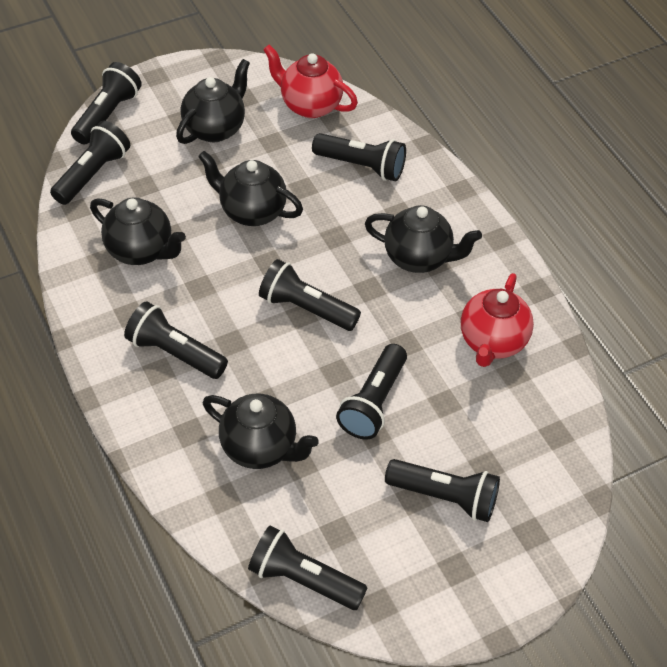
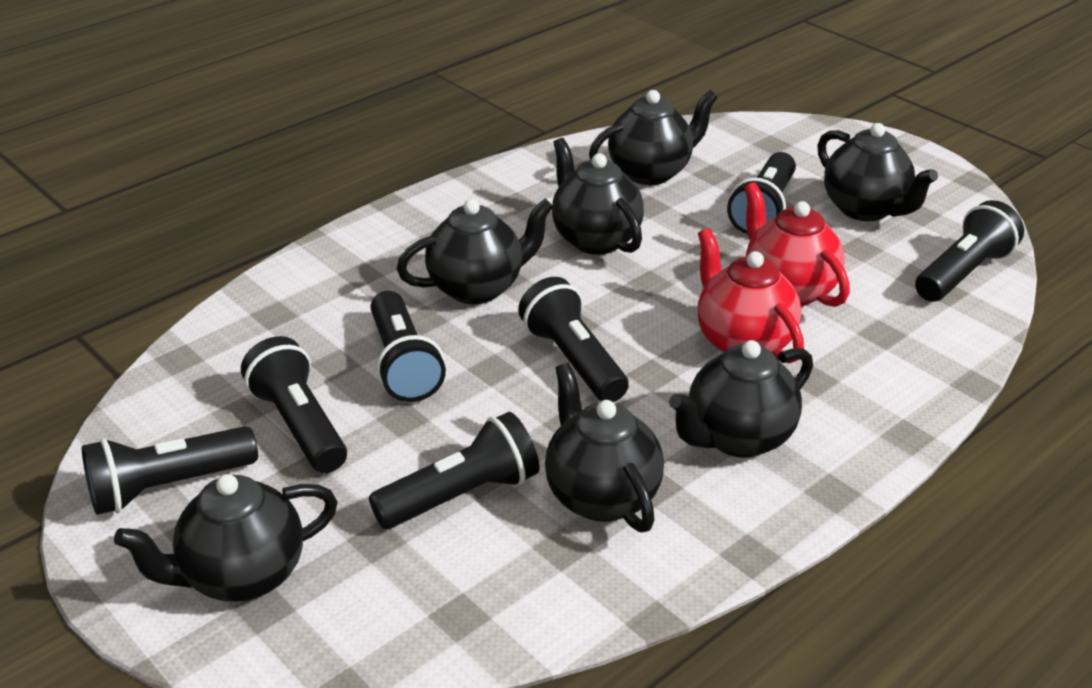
black flashlight: [50,121,130,205] [71,62,142,145] [124,301,228,379] [248,526,368,610] [259,259,361,331] [312,133,406,181] [336,344,407,439] [385,459,500,522] = 8 -> [82,426,258,515] [241,336,347,473] [369,412,540,529] [371,291,446,402] [518,277,629,402] [727,152,796,234] [915,200,1024,302] = 7
black teapot: [90,197,186,265] [176,59,250,144] [198,151,303,226] [203,394,319,469] [365,205,482,273] = 5 -> [114,474,338,602] [397,199,553,304] [545,363,664,533] [552,138,644,255] [589,90,718,185] [669,340,813,458] [817,123,938,221] = 7

